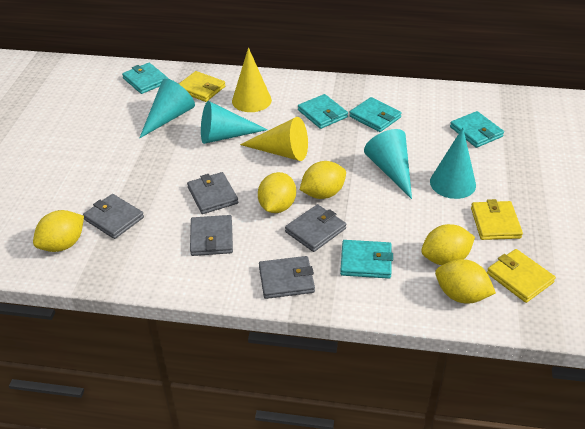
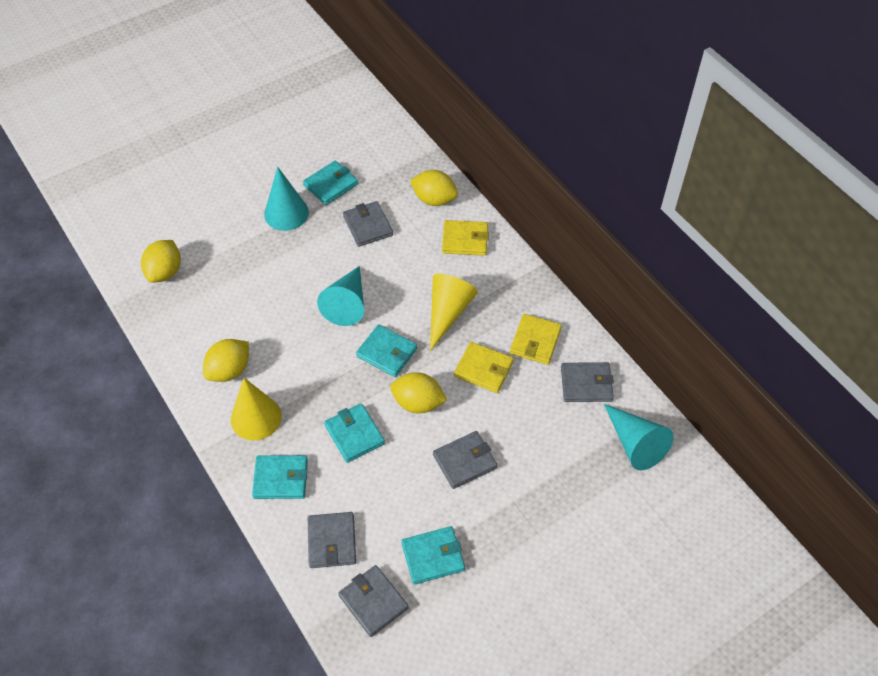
turquoise cone: [139,78,195,139] [201,101,268,144] [364,129,412,199] [430,128,476,199] = 4 -> [264,167,309,231] [317,266,364,326] [604,404,673,470] = 3
yellow lemon: [33,210,84,252] [258,172,296,213] [299,161,346,199] [421,224,475,265] [435,259,496,304] = 5 -> [141,240,181,283] [203,339,249,382] [390,372,447,413] [410,170,458,206] = 4

